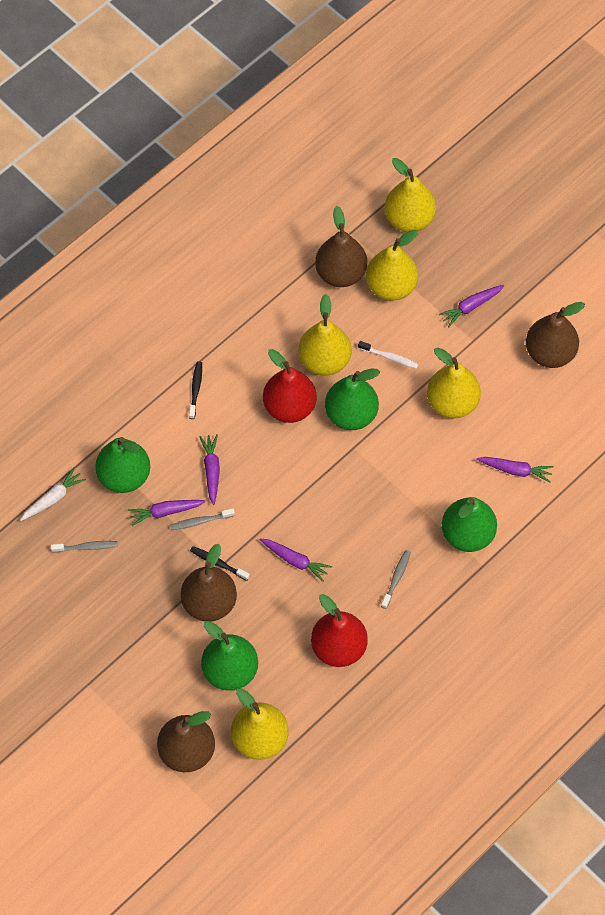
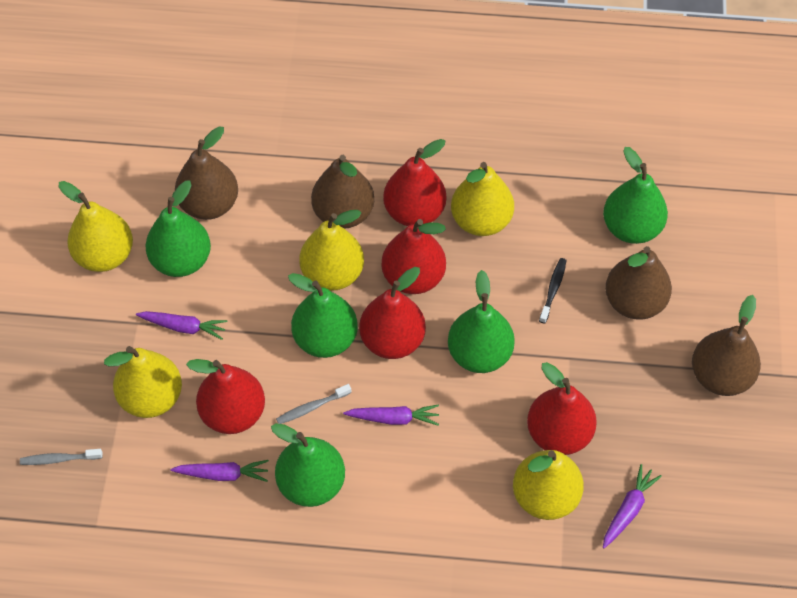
black toothbrush: [189,361,202,419] [190,546,250,581] = 2 -> [539,258,567,324] = 1
green pear: [95,437,150,493] [201,621,258,691] [325,369,380,430] [442,497,497,552] = 4 -> [146,181,211,277] [271,423,345,507] [288,273,358,358] [448,270,515,373] [603,147,668,244] = 5
grey toothbrush: [51,541,117,552] [170,508,235,530] [381,550,411,609] = 3 -> [20,449,102,465] [276,384,351,424] = 2
purple carrot: [128,500,206,526] [199,434,220,505] [259,538,332,582] [439,285,504,327] [477,457,554,483] = 5 -> [136,311,228,340] [170,460,269,482] [343,404,439,426] [603,464,662,548] = 4
red pear: [263,349,317,423] [311,594,368,667] = 2 -> [186,359,265,434] [359,267,426,359] [381,219,446,294] [383,139,446,226] [527,362,597,455] = 5
white carrot: [20,467,86,521] = 1 -> none = 0
white toothbrush: [358,341,419,368] = 1 -> none = 0

